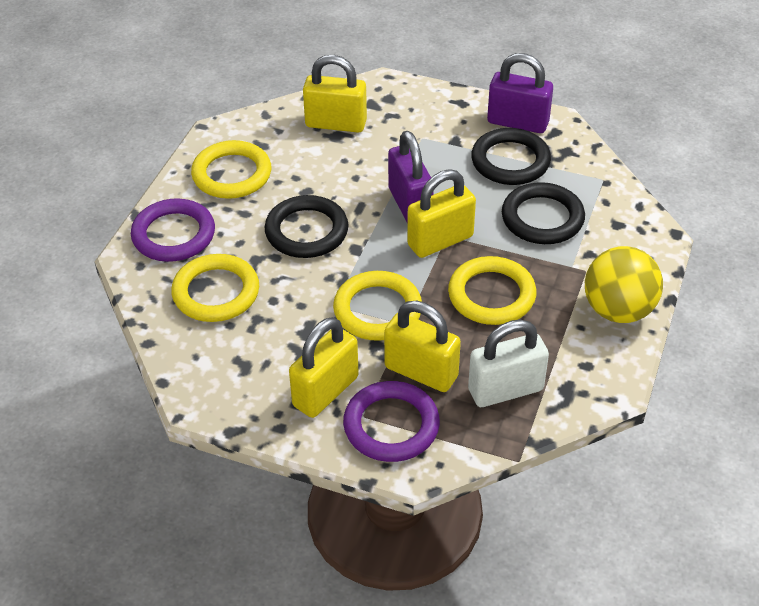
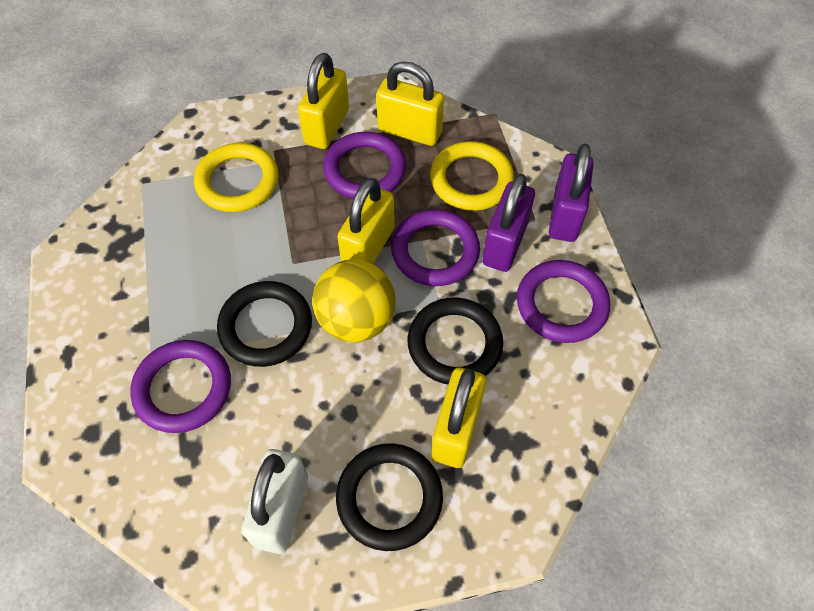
purple ring: [131,198,215,262] [343,381,440,462] = 2 -> [130,340,231,433] [323,132,406,199] [391,209,480,286] [517,260,610,343] = 4
yellow ring: [171,254,259,322] [191,140,271,199] [333,271,422,341] [448,256,536,325] = 4 -> [194,143,279,212] [430,141,514,211] = 2

